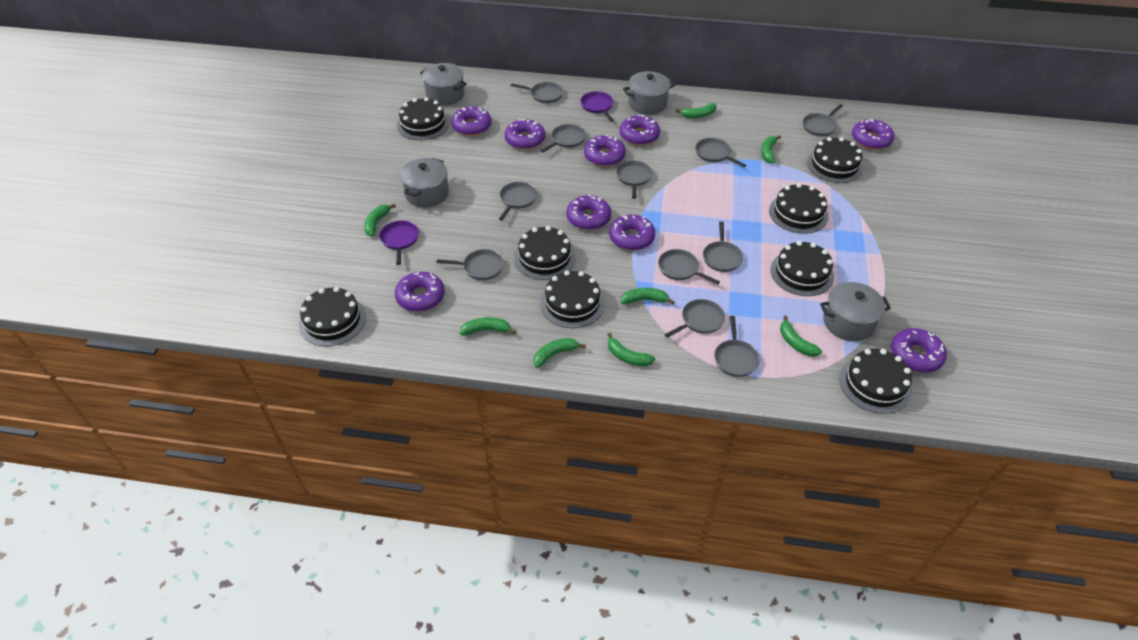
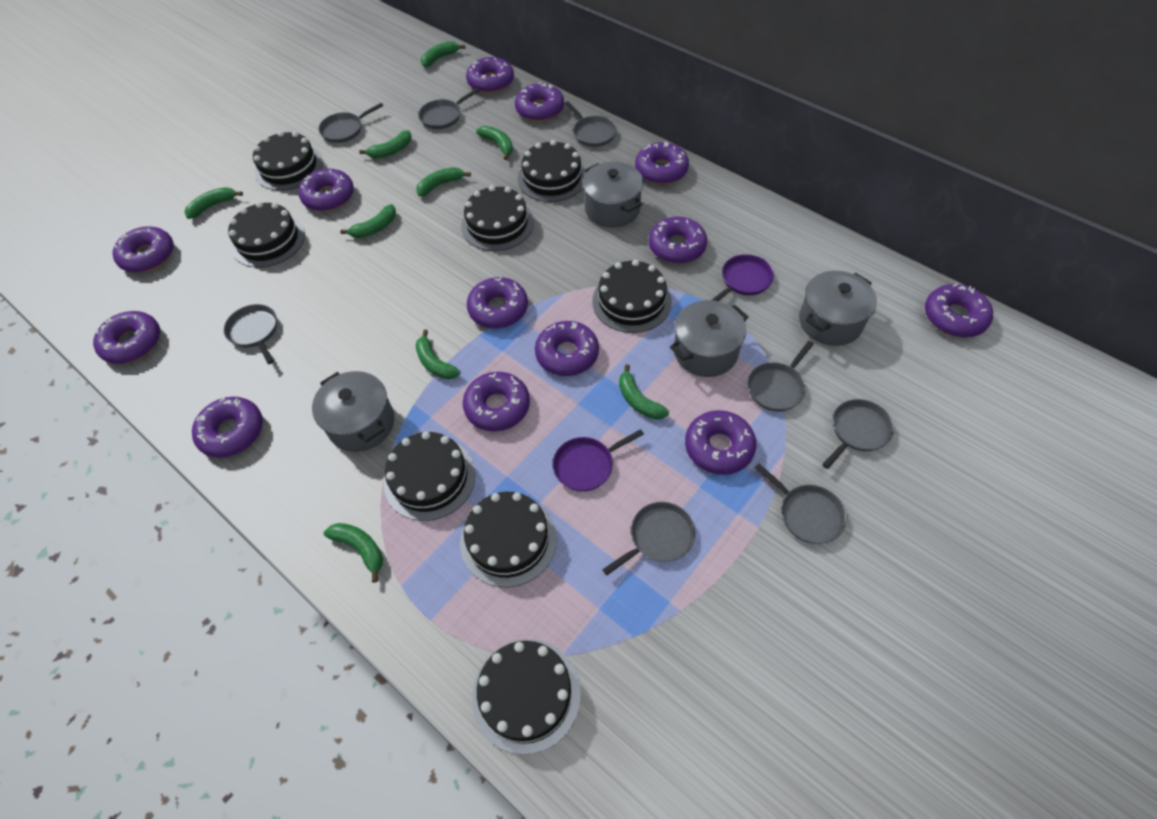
green banana: [364,204,396,236] [460,317,516,335] [533,338,586,368] [607,333,655,366] [621,288,675,305] [676,103,717,118] [761,135,781,164] [780,316,822,357] = 8 -> [185,187,243,219] [324,523,383,583] [340,204,396,238] [359,130,412,158] [415,330,461,379] [416,167,471,196] [421,41,465,67] [476,126,513,160] [619,364,669,419] = 9
grey pan: [436,249,504,280] [499,182,537,220] [511,82,564,103] [541,124,586,153] [616,160,652,199] [658,249,720,285] [665,299,725,338] [695,138,746,167] [703,222,743,272] [714,316,760,377] [803,104,843,136] = 11 -> [224,304,277,364] [319,103,383,143] [418,88,479,129] [565,101,617,147] [602,502,696,575] [748,341,814,412] [755,464,847,544] [822,399,894,469] = 8
purple donut: [395,272,445,312] [451,106,492,136] [505,119,545,150] [566,195,611,230] [584,135,626,167] [609,214,655,250] [620,115,660,145] [852,119,895,150] [891,328,947,373] = 9 -> [93,311,160,364] [113,226,174,273] [192,397,263,458] [298,169,354,211] [463,372,530,431] [466,57,514,93] [467,277,528,328] [515,82,564,122] [535,321,599,376] [635,142,689,184] [649,217,707,264] [685,410,756,475] [925,284,993,338] = 13

